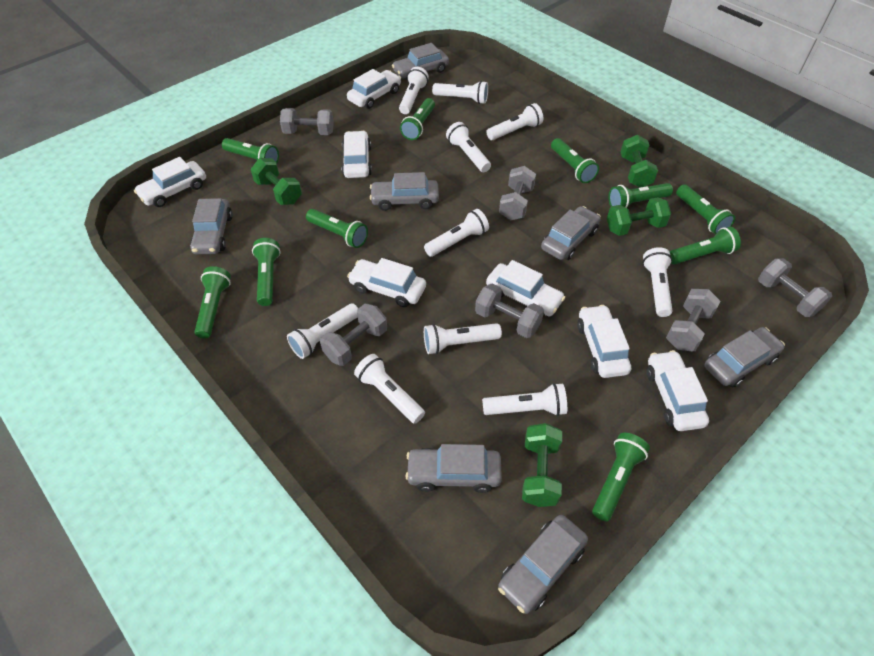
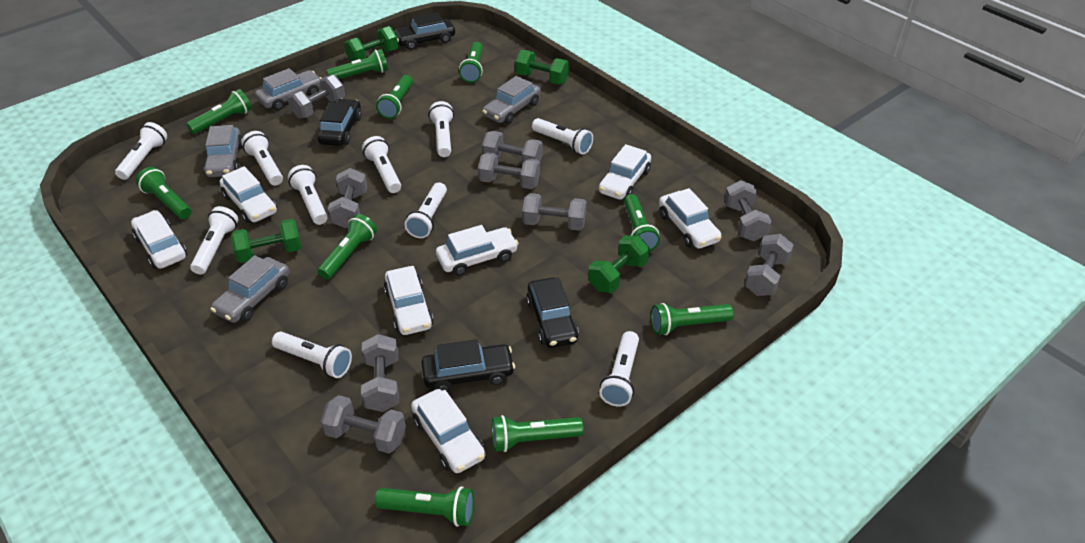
black car: none = 0 -> [318,99,362,146] [394,12,455,50] [422,339,515,392] [526,278,579,348] = 4
grey car: [190,198,233,254] [370,172,439,211] [392,43,449,81] [405,444,502,493] [498,515,588,614] [541,206,601,260] [704,327,785,387] = 7 -> [203,125,243,177] [210,255,290,323] [255,68,322,111] [482,76,540,124] = 4
grey dumbbell: [280,108,334,135] [320,304,387,366] [475,283,544,338] [499,166,536,220] [666,289,720,351] [758,258,832,317] = 6 -> [288,75,345,119] [321,395,406,453] [328,168,367,228] [361,334,399,412] [478,152,540,189] [482,131,543,165] [522,193,587,231] [724,180,772,241] [744,234,794,296] = 9

